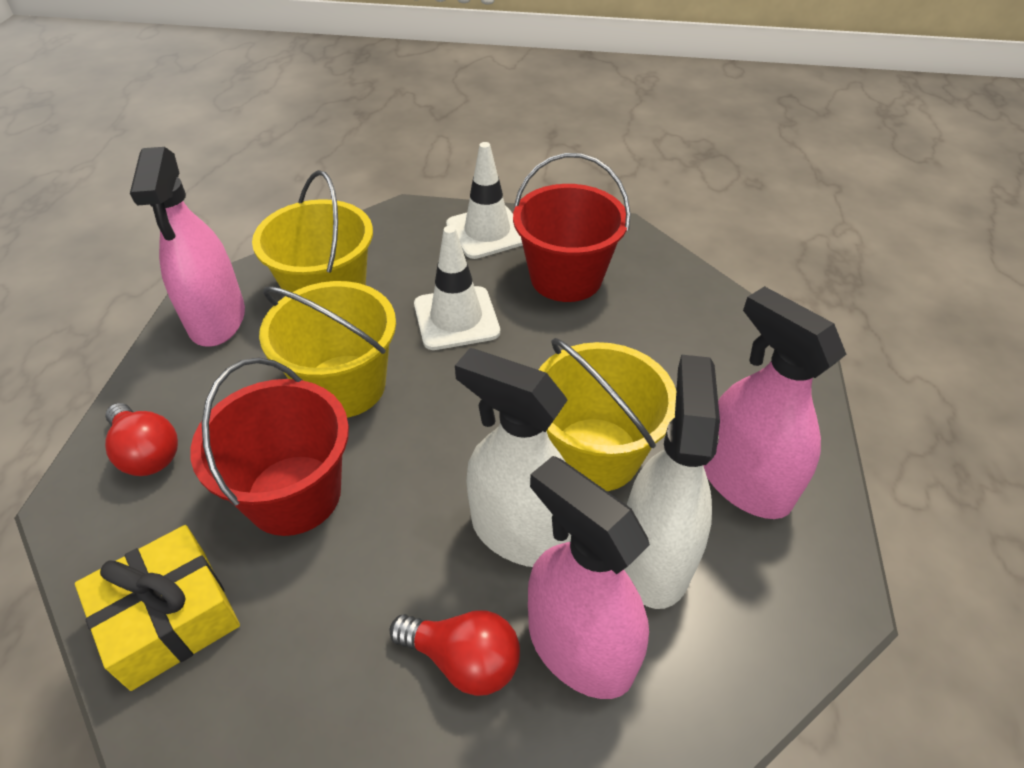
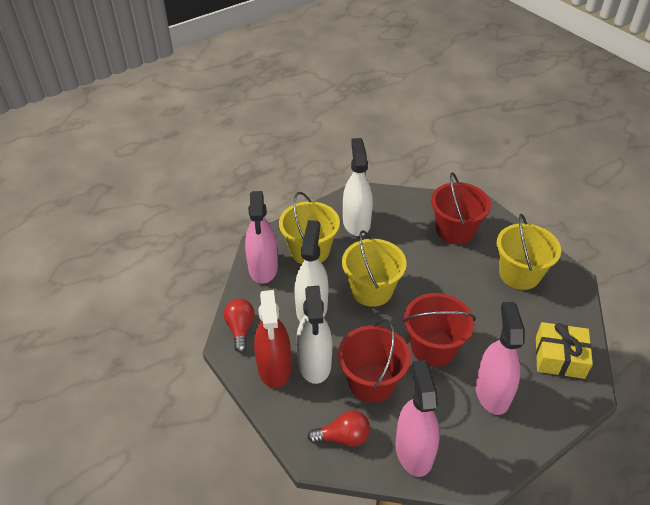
red bucket: [190,357,349,536] [513,153,631,302] = 2 -> [338,319,411,403] [403,293,476,367] [431,172,491,244] = 3
red spray bottle: none = 0 -> [254,290,291,388] = 1
white spray bottle: [455,348,571,567] [624,355,720,609] = 2 -> [294,220,328,321] [296,286,332,384] [343,138,373,236] = 3
white traffic cone: [414,226,500,350] [446,142,523,259] = 2 -> none = 0

